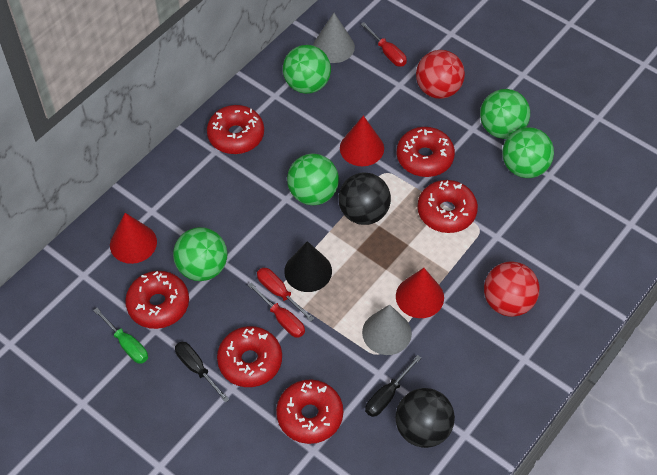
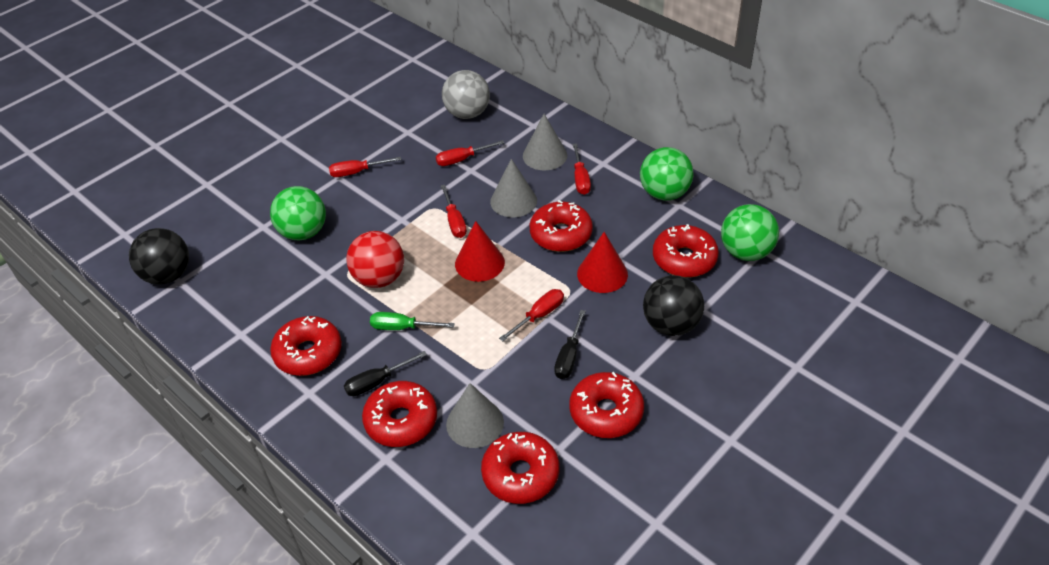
black cone: [284,241,332,292] = 1 -> none = 0
green ball: [173,227,227,281] [283,45,331,94] [287,154,339,205] [480,89,530,139] [502,127,554,178] = 5 -> [270,186,326,240] [640,147,694,200] [721,204,779,261] = 3
grey ball: none = 0 -> [442,70,490,119] = 1
grey cone: [313,13,355,63] [362,304,412,355] = 2 -> [446,383,504,448] [490,159,537,217] [523,114,567,171] = 3
red ball: [416,50,465,99] [484,261,539,317] = 2 -> [346,231,404,288] = 1
red cone: [110,213,157,264] [340,116,384,166] [396,268,444,318] = 3 -> [455,221,505,282] [577,232,628,293] = 2
red screwdriver: [248,282,305,338] [257,268,314,322] [361,22,407,66] = 3 -> [329,157,401,177] [436,140,505,166] [441,185,467,238] [499,289,564,341] [573,143,591,195] = 5

